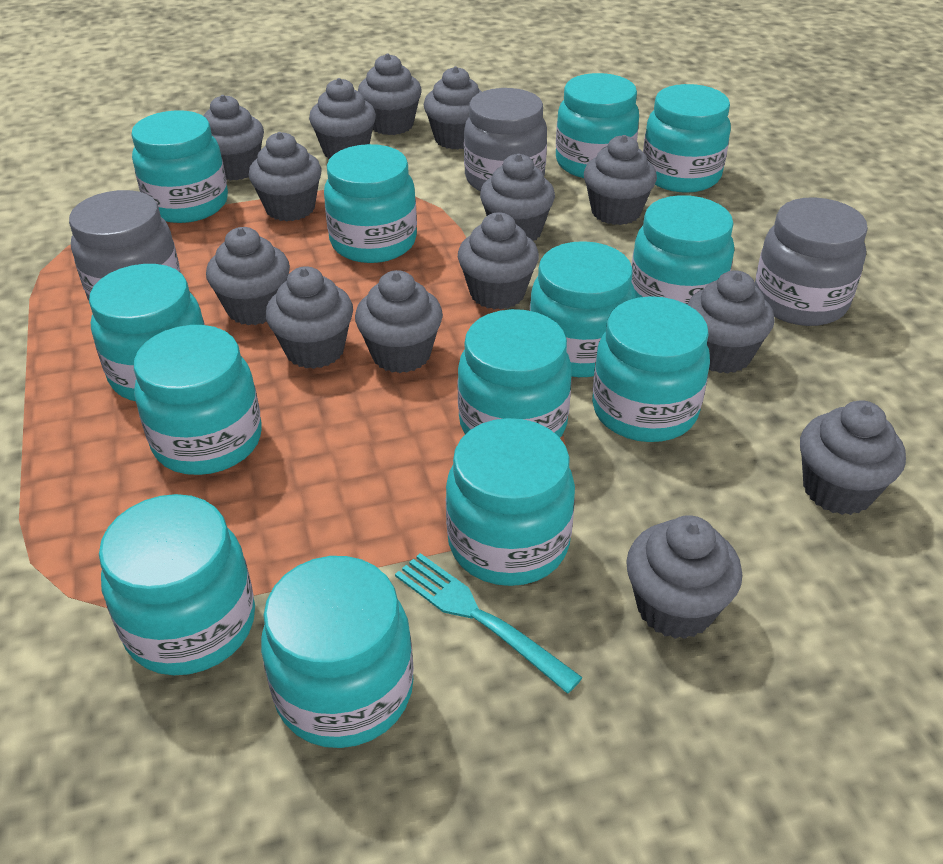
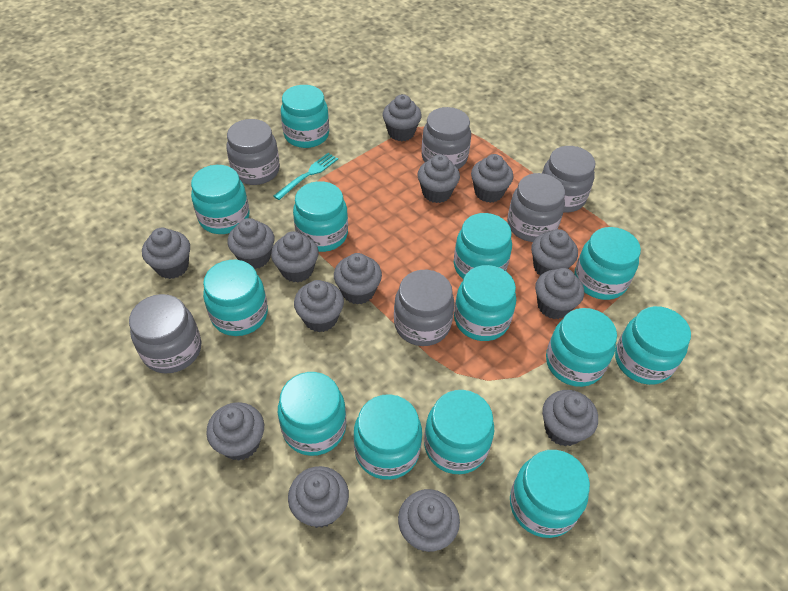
grey jar: [69,190,181,300] [464,88,547,191] [755,197,868,326] = 3 -> [129,294,201,374] [226,119,280,185] [394,270,455,346] [422,107,471,169] [507,173,565,242] [542,146,595,213] = 6

